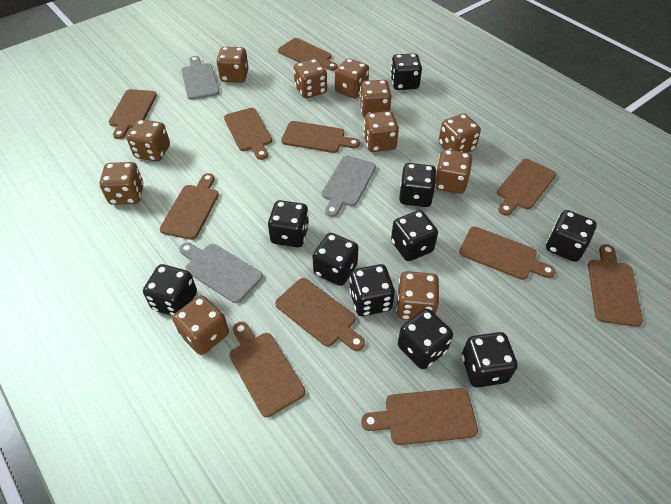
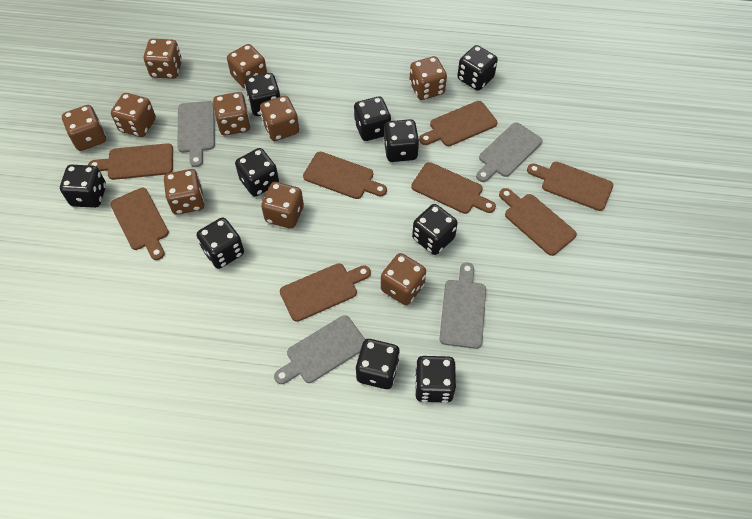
brown cutting board: [109,89,157,139] [160,173,219,240] [224,108,272,160] [229,322,305,417] [275,278,365,351] [278,38,338,71] [281,121,360,153] [361,388,478,445] [459,227,556,280] [497,159,556,216] [588,244,643,327] = 11 -> [88,143,173,180] [110,188,169,260] [280,263,371,322] [303,152,387,199] [411,162,496,214] [419,101,497,146] [499,188,577,256] [527,162,613,211] = 8
brown dice: [99,162,144,205] [127,119,170,162] [173,295,229,355] [216,47,249,83] [294,59,327,98] [335,58,369,99] [359,80,391,118] [363,111,399,152] [396,271,439,320] [435,149,472,194] [439,113,481,153] = 11 -> [62,105,106,151] [111,93,156,137] [144,39,182,79] [164,169,205,215] [213,92,251,136] [227,44,267,89] [260,96,299,141] [261,182,304,229] [381,253,426,305] [409,56,447,100] = 10
grey cutting board: [179,243,263,303] [181,56,219,100] [322,155,376,217] = 3 -> [177,101,215,167] [274,315,365,384] [439,262,486,349] [476,123,543,182] = 4

